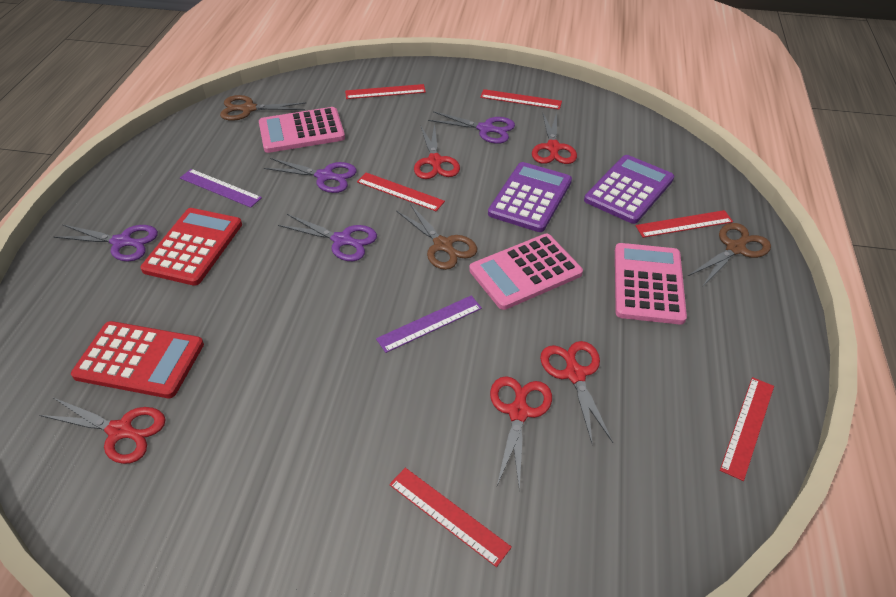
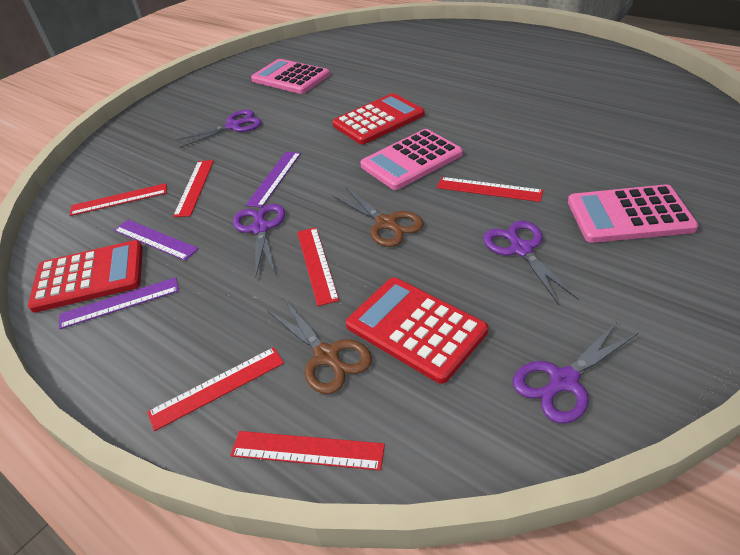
brown scissors: [220,95,307,121] [396,204,477,270] [687,223,771,287] = 3 -> [268,300,372,394] [333,188,424,247] = 2
purple calculator: [488,162,572,232] [584,155,674,224] = 2 -> none = 0
purple ruler: [180,169,262,208] [376,296,482,353] = 2 -> [59,277,179,329] [114,220,199,261] [246,151,301,208] = 3
red calculator: [71,321,204,398] [140,208,242,286] = 2 -> [28,240,143,313] [332,93,425,144] [346,278,488,384] = 3
red scissors: [40,398,166,464] [414,124,460,179] [490,376,552,491] [532,112,577,164] [540,341,613,446] = 5 -> none = 0

